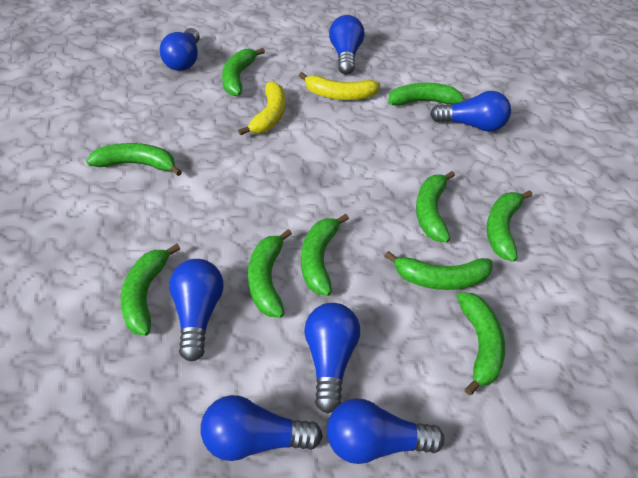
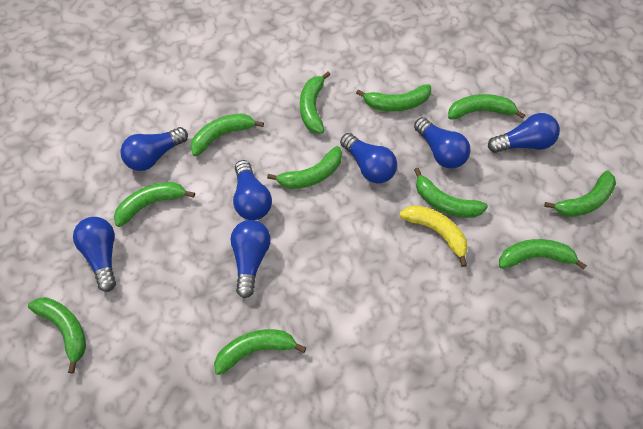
green banana: [86,143,182,176] [121,244,180,336] [222,48,265,96] [248,229,292,317] [301,214,349,296] [385,251,493,290] [388,83,467,106] [416,171,455,242] [457,292,505,395] [487,190,532,261] = 10 -> [28,297,86,373] [114,182,195,227] [190,113,264,156] [214,329,306,375] [267,146,342,189] [300,72,330,134] [356,84,431,112] [414,168,488,218] [448,94,525,120] [499,239,587,270] [544,171,616,217] = 11
yellow banana: [238,81,285,135] [299,72,380,100] = 2 -> [399,205,468,267] = 1

